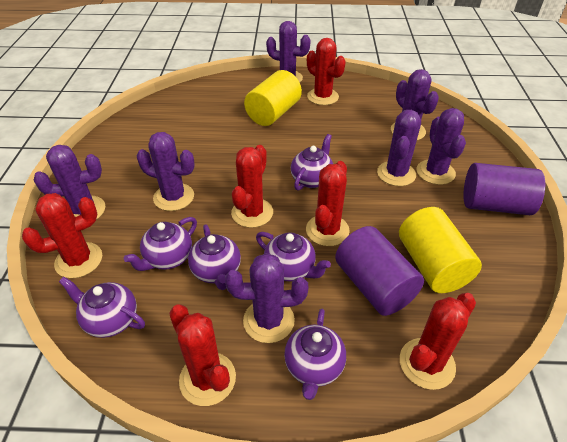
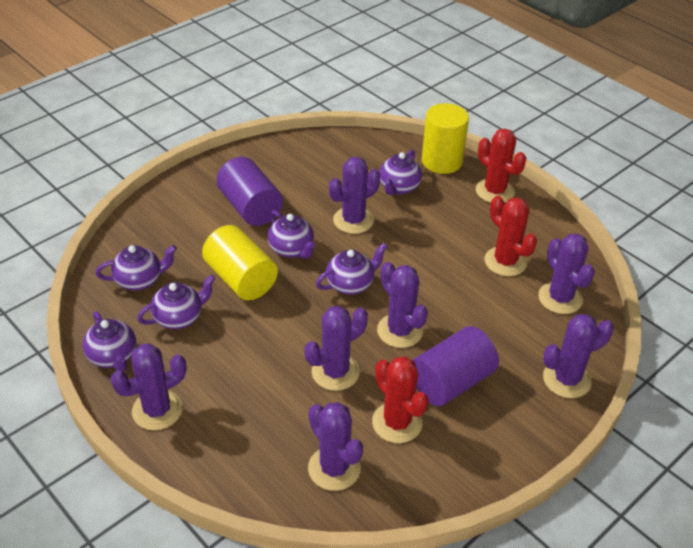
red cactus: [22,193,102,278] [169,304,236,406] [231,145,273,228] [306,161,350,246] [307,38,346,105] [400,293,476,390] = 6 -> [372,356,429,443] [476,129,526,203] [484,196,537,276] = 3

